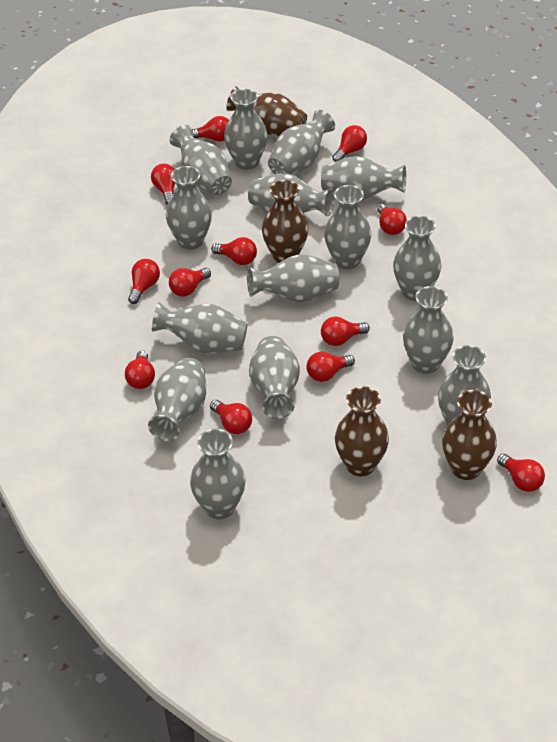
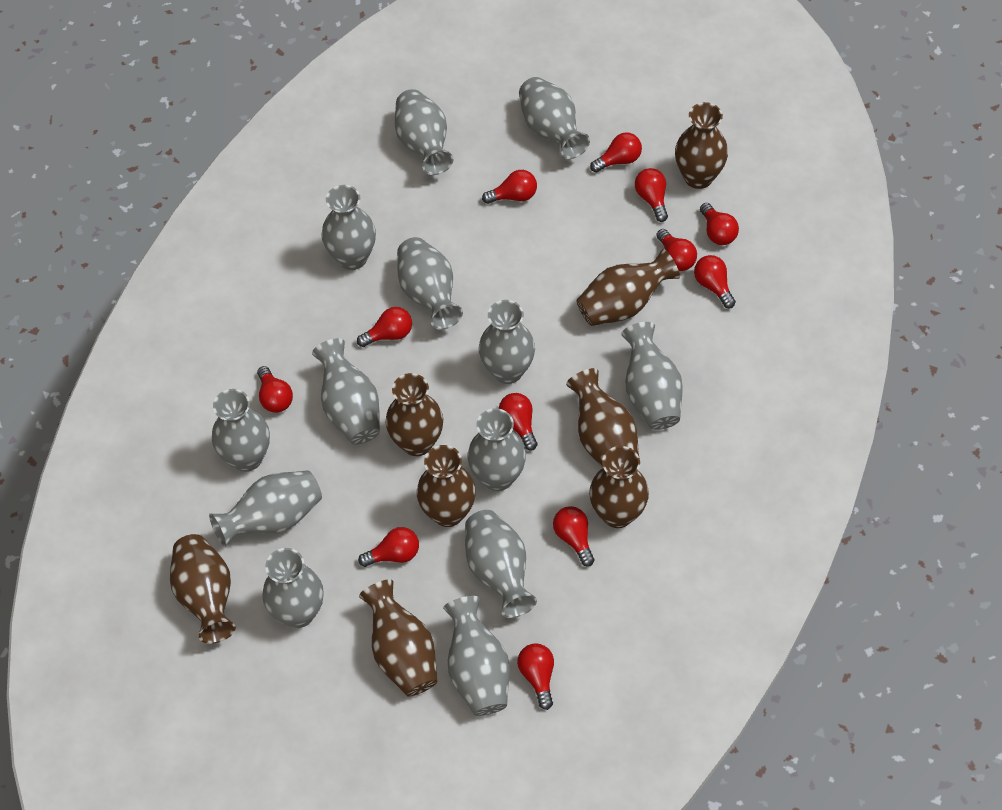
brown vase: [226,86,307,136] [262,180,309,263] [335,386,389,476] [442,390,497,480] = 4 -> [170,534,236,644] [359,579,437,696] [386,373,443,456] [417,445,476,527] [566,368,639,467] [576,249,680,326] [589,446,649,528] [675,102,728,189] = 8
grey vase: [148,358,206,441] [152,302,248,353] [166,166,212,250] [170,125,232,195] [190,429,246,519] [224,89,268,170] [247,254,339,302] [248,173,335,216] [249,336,300,419] [268,110,335,175] [321,156,406,200] [324,185,371,269] [393,216,441,301] [403,286,454,374] [438,345,491,426] = 15 -> [209,470,322,547] [212,389,270,472] [262,548,324,628] [312,338,380,445] [321,185,376,270] [395,89,453,175] [397,237,463,330] [443,596,510,716] [465,510,537,618] [467,408,526,491] [479,300,535,384] [519,77,590,159] [621,322,683,430] = 13

